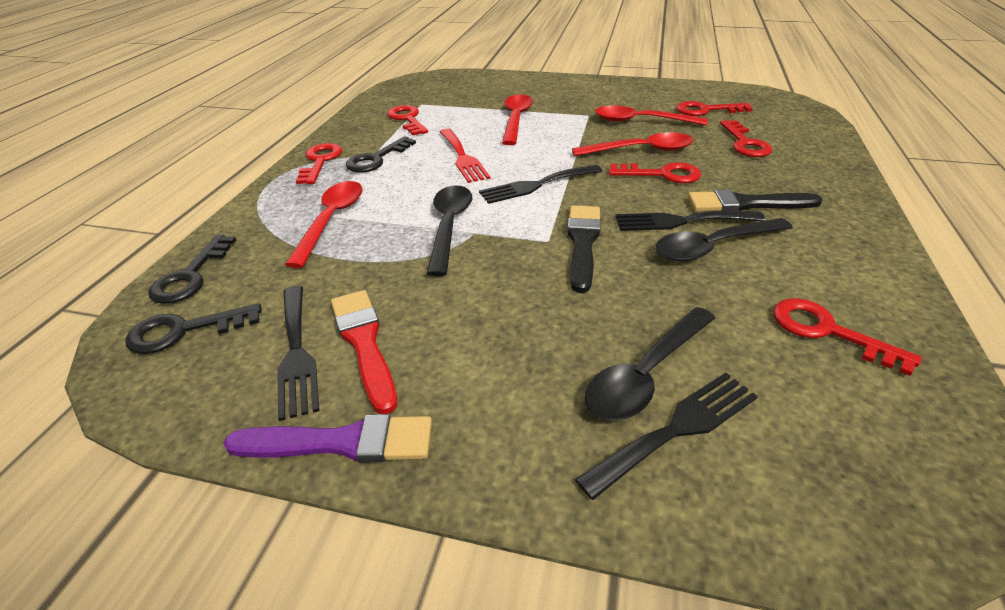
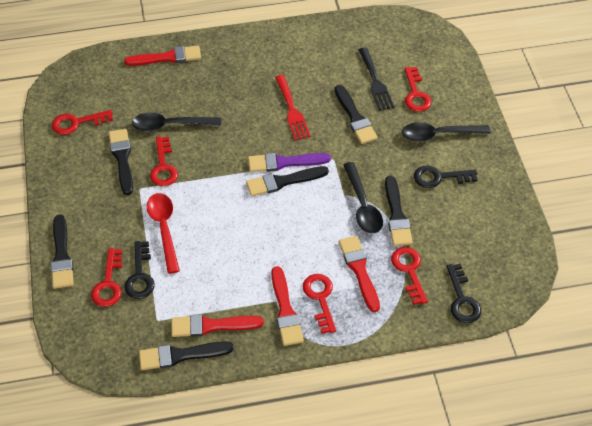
black brush: [567,205,601,293] [688,189,823,211] = 2 -> [51,214,74,289] [109,129,133,195] [139,341,233,370] [246,166,329,196] [335,85,378,144] [385,176,413,246] = 6
black fork: [277,286,320,421] [479,165,602,204] [575,373,758,500] [615,211,765,231] = 4 -> [359,48,394,111] = 1
red brush: [331,290,397,414] = 1 -> [124,46,201,66] [171,314,264,337] [271,266,304,346] [339,236,380,312] = 4
red spoon: [285,181,362,268] [502,94,533,145] [572,132,694,156] [595,106,708,125] = 4 -> [147,193,180,274] = 1

